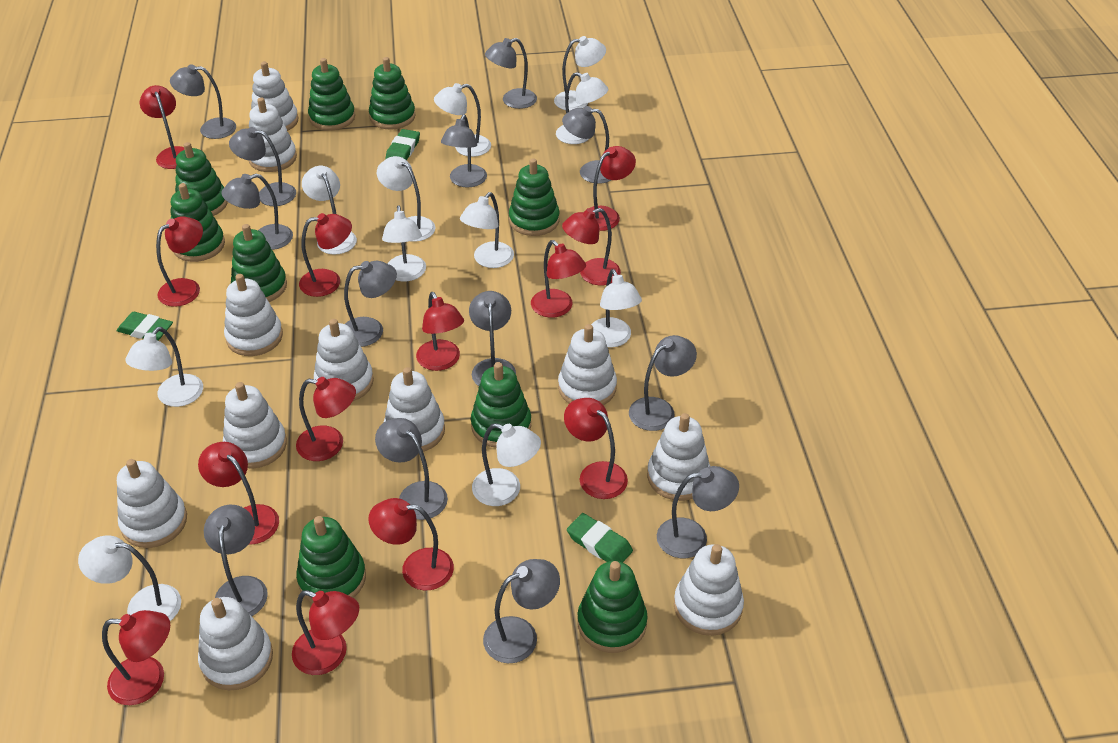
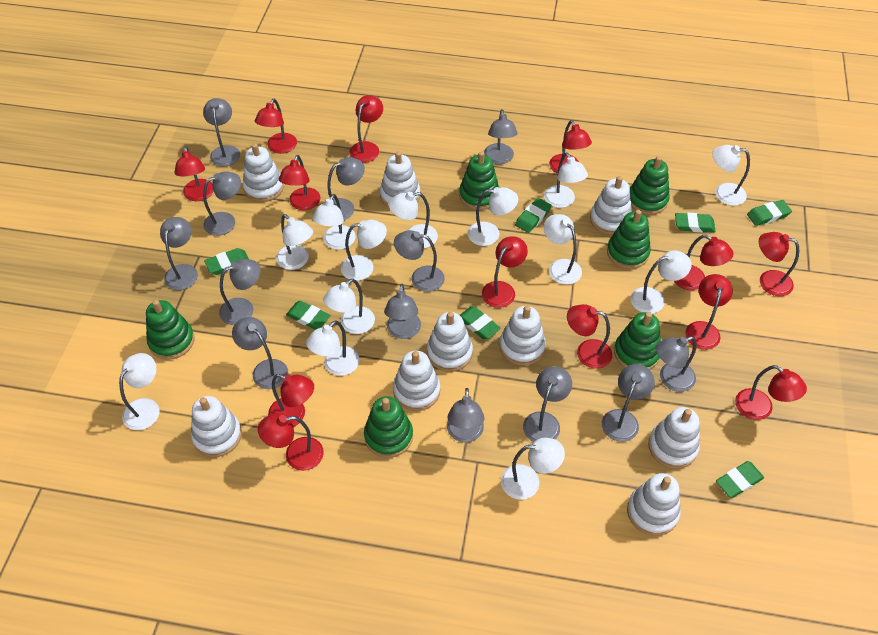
green eraser: [116,312,173,340] [385,129,420,160] [567,513,633,563] = 3 -> [204,248,249,275] [286,301,331,330] [460,306,501,339] [515,198,552,233] [675,213,716,233] [716,461,764,498] [747,200,792,226] = 7
green stacking toy: [170,183,225,262] [175,142,228,216] [231,224,287,302] [296,516,366,603] [308,58,355,130] [369,57,416,129] [471,362,531,448] [509,158,560,236] [578,561,648,653] = 9 -> [146,300,194,360] [364,396,413,458] [459,151,499,210] [607,210,651,269] [614,312,661,370] [630,156,670,215] = 6
white lamp: [78,535,181,621] [125,327,203,407] [302,166,357,255] [377,156,435,242] [382,205,426,282] [434,83,491,157] [460,192,514,268] [472,423,541,506] [554,36,606,111] [556,72,609,144] [591,269,642,347] = 11 -> [119,353,159,430] [276,214,313,270] [306,320,360,376] [312,194,355,250] [323,279,375,334] [341,220,387,281] [389,192,438,248] [468,187,518,246] [501,438,565,500] [544,152,588,208] [544,214,582,285] [631,251,692,314] [712,145,750,206] = 13
white stacking toy: [117,459,187,548] [198,597,273,690] [223,382,287,469] [224,274,283,356] [249,98,297,172] [251,61,298,131] [314,319,374,401] [384,367,445,452] [558,324,617,405] [647,413,710,501] [674,544,744,636] = 11 -> [191,396,242,457] [243,144,284,202] [380,151,420,207] [393,351,440,411] [427,312,473,372] [499,306,546,366] [590,176,632,235] [627,473,681,536] [648,407,700,469] = 9

